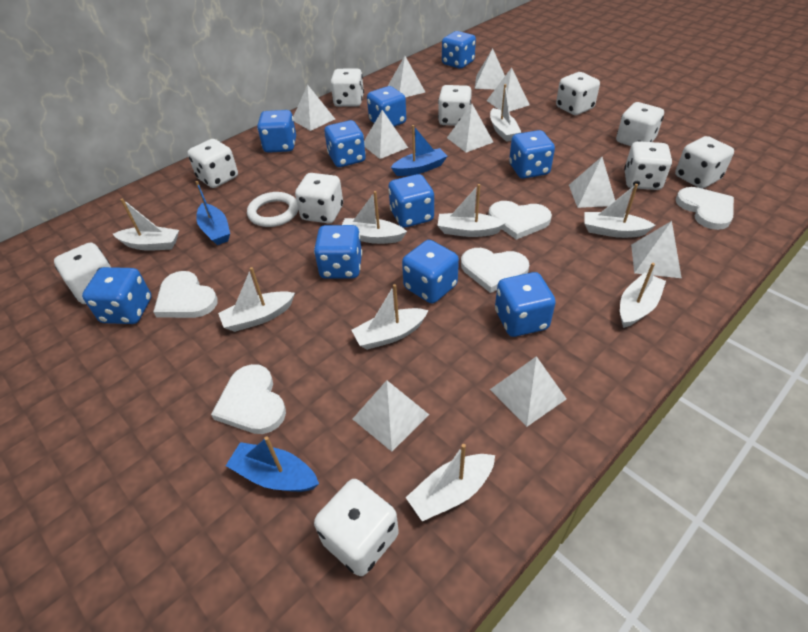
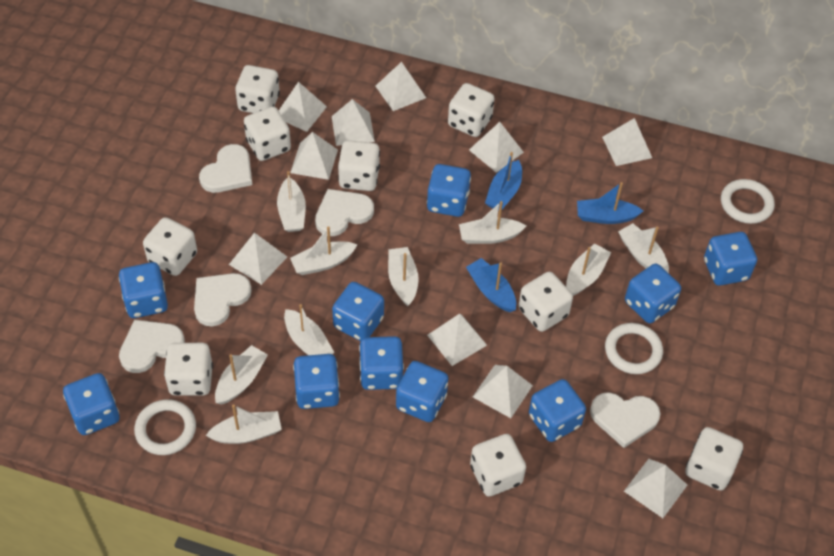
white dice: [54,242,111,304] [187,139,238,188] [295,173,343,224] [314,479,399,576] [331,68,364,107] [438,85,472,126] [556,72,600,115] [616,102,664,146] [624,141,672,190] [675,136,734,188] = 10 -> [143,217,197,276] [164,343,213,396] [235,65,280,113] [244,106,291,161] [338,140,380,191] [448,83,495,137] [470,434,526,497] [518,272,573,332] [685,427,743,490] = 9
white ring: [247,192,298,227] = 1 -> [134,399,196,455] [605,323,663,374] [721,179,775,224] = 3

